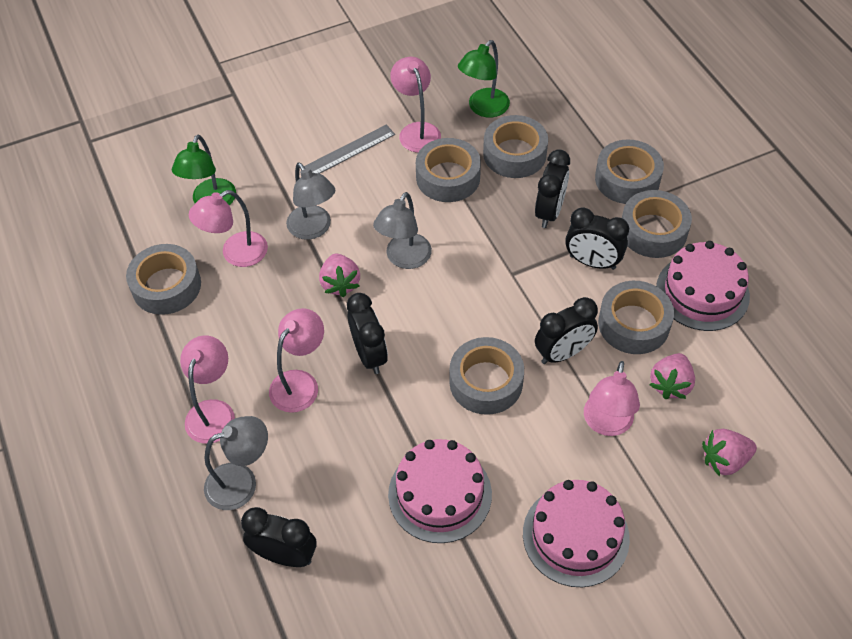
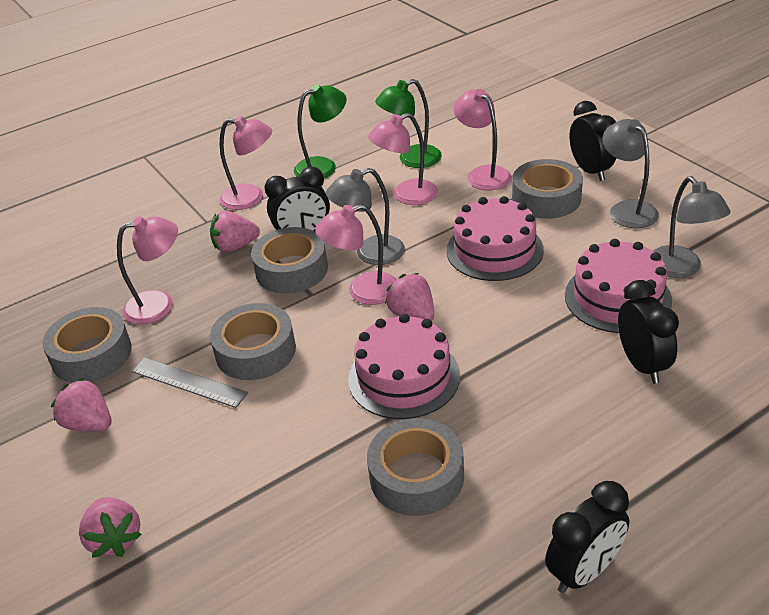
black clock: [241,507,317,567] [347,293,388,374] [535,149,570,228] [535,297,598,364] [565,208,629,270] = 5 -> [264,167,330,232] [545,481,630,593] [570,101,616,181] [618,280,679,384] = 4
grey tape: [126,244,201,315] [416,138,481,202] [450,337,524,415] [483,115,548,178] [595,139,664,204] [598,281,674,354] [622,190,692,258] = 7 -> [42,307,132,383] [210,303,296,380] [251,227,328,293] [367,418,464,516] [512,159,583,219] = 5
pink strawberry: [319,253,360,297] [650,353,695,399] [702,429,757,476] = 3 -> [51,378,111,432] [79,497,142,558] [210,211,260,253] [385,273,434,321] = 4

